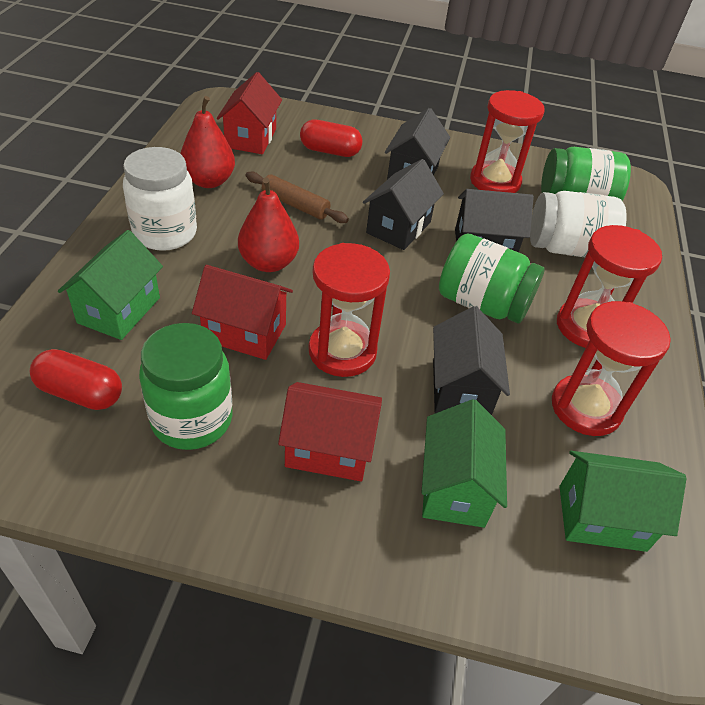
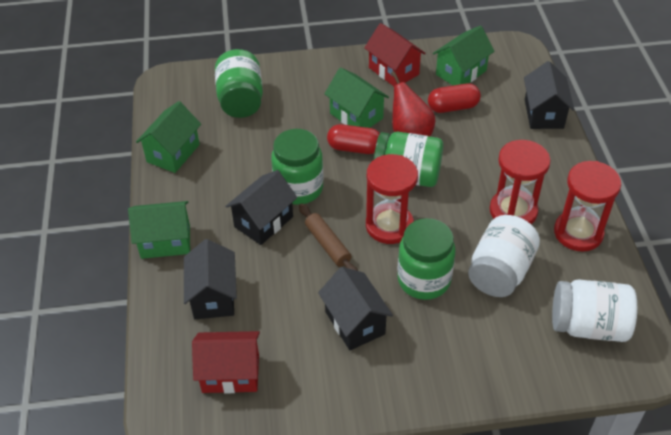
green house: [58,230,163,340] [421,399,507,528] [559,451,687,552] = 3 -> [128,201,190,259] [136,101,201,173] [324,67,389,128] [433,25,495,85] = 4
green jar: [139,323,233,450] [439,233,545,324] [541,147,631,201] = 3 -> [215,49,263,118] [271,129,323,205] [374,132,443,187] [397,218,456,300] = 4
red hourglass: [308,243,390,377] [470,90,545,193] [552,301,671,436] [557,225,662,348] = 4 -> [366,154,418,244] [489,140,551,224] [554,161,621,252] = 3
red house: [192,265,293,360] [217,72,282,154] [278,382,382,481] = 3 -> [192,331,260,394] [364,23,426,86] = 2
red pear: [180,96,235,188] [238,177,299,272] = 2 -> [391,71,435,136] = 1

